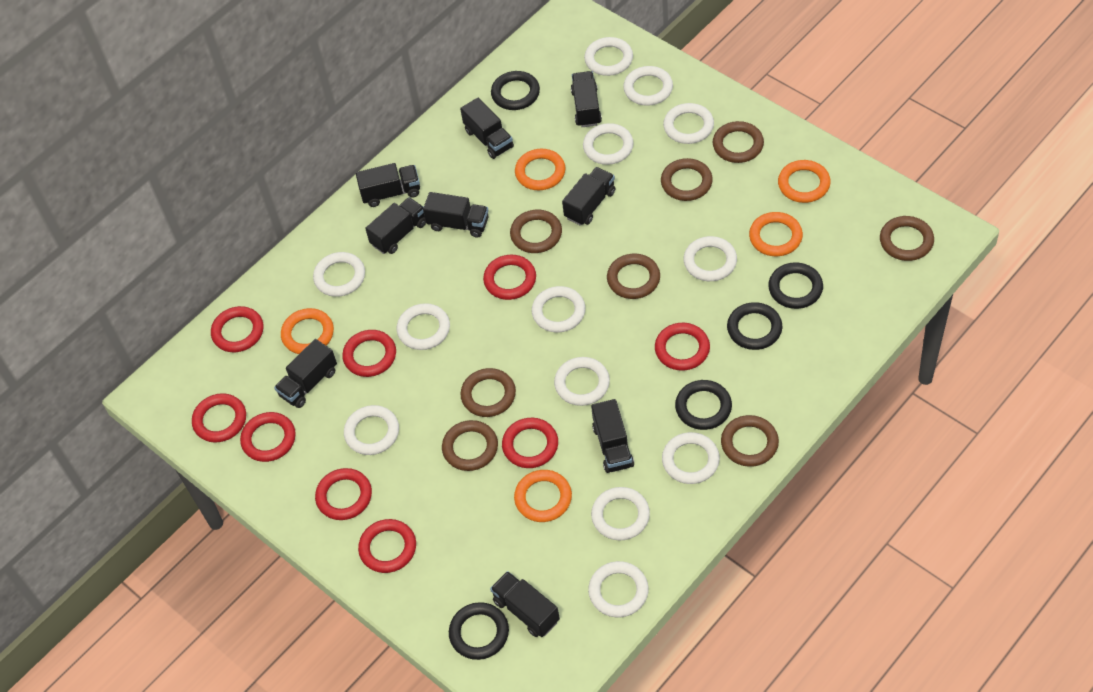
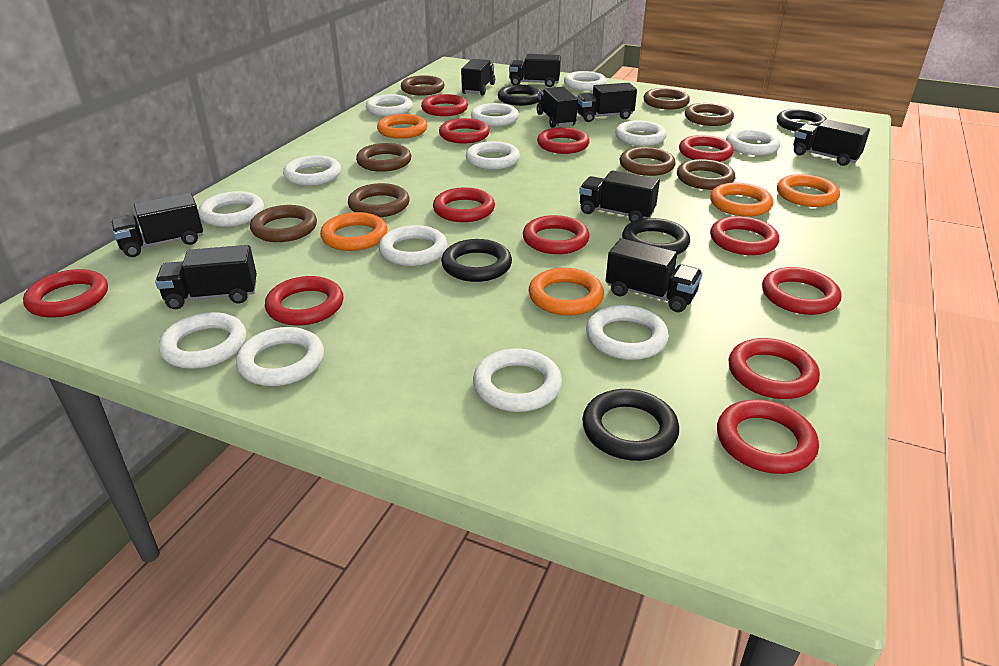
red ring: [192,393,246,442] [211,306,263,352] [240,412,296,462] [315,468,372,520] [342,330,396,377] [358,519,416,573] [483,255,536,300] [502,418,558,468] [655,323,710,371] = 9 -> [23,269,108,318] [265,276,343,325] [421,94,468,116] [433,187,495,222] [439,118,490,143] [523,215,590,254] [537,127,590,154] [679,135,734,162] [710,216,779,255] [717,399,819,474] [728,338,820,399] [762,267,841,315] = 12

